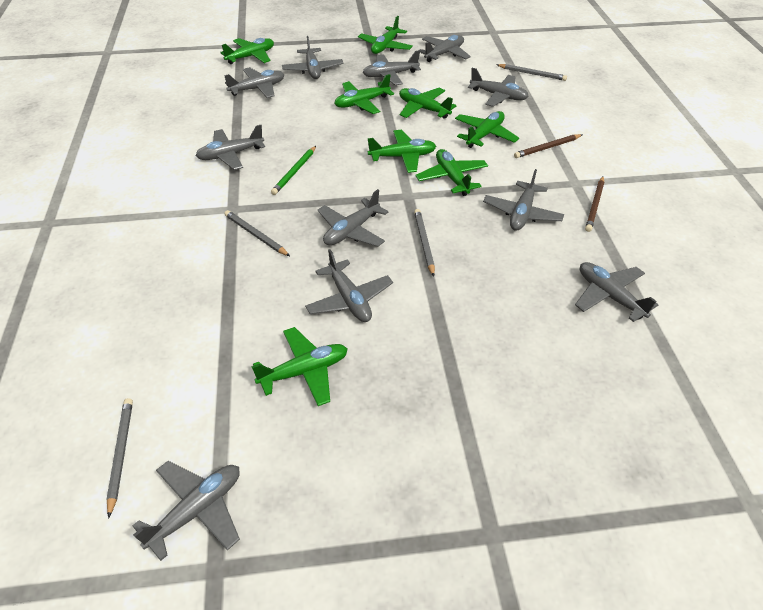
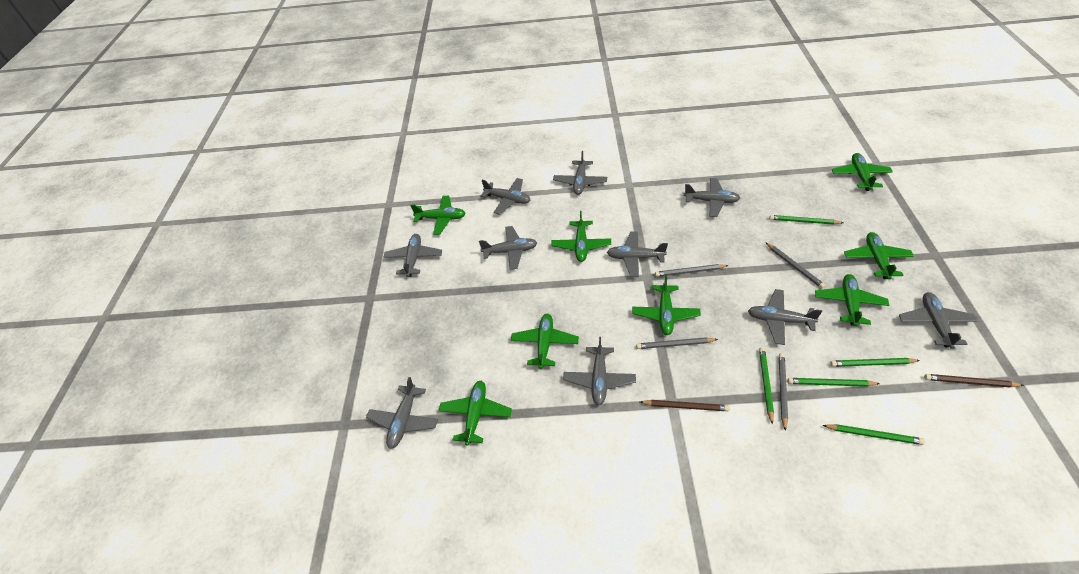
green pencil: [271,146,316,195] = 1 -> [759,347,774,424] [769,215,843,225] [787,378,880,387] [822,424,925,445] [830,358,920,367] = 5
grey plane: [132,461,240,561] [196,125,265,170] [224,67,284,98] [282,36,344,79] [305,249,393,322] [318,189,389,247] [363,50,421,85] [418,35,471,62] [468,68,529,107] [483,169,564,231] [575,262,658,322] = 11 -> [366,377,438,449] [384,234,442,277] [479,226,537,270] [481,178,531,215] [553,151,607,195] [563,337,636,405] [607,232,668,277] [684,178,740,217] [748,289,822,345] [899,292,977,349] = 10

